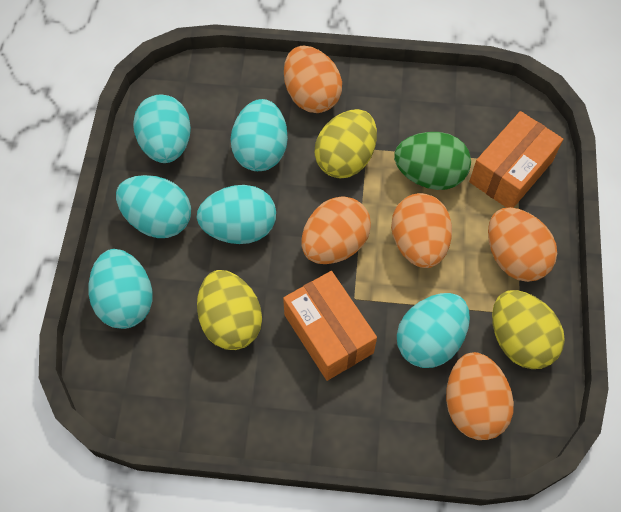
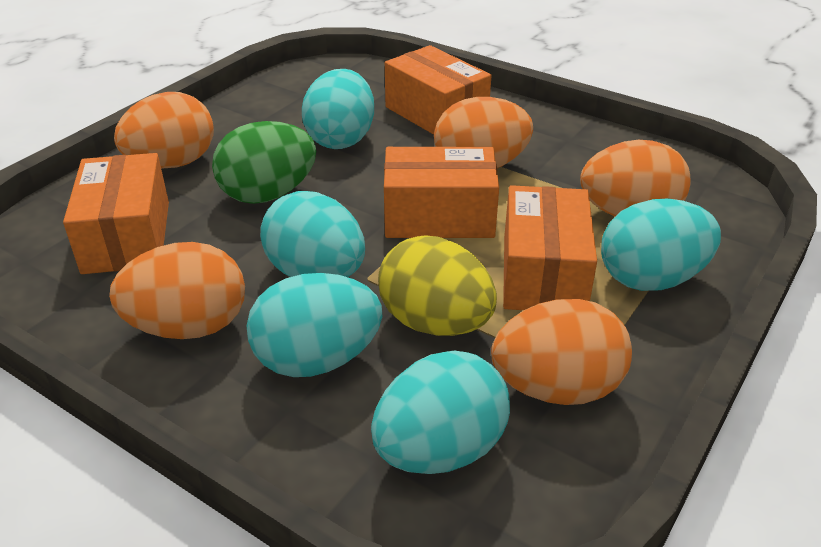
orange box: [283,271,377,381] [469,111,563,208] = 2 -> [63,153,169,274] [384,147,499,238] [385,45,491,135] [503,185,597,310] = 4
turquoise egg: [88,249,153,329] [116,175,191,238] [133,95,191,163] [197,185,276,244] [231,99,288,171] [397,293,470,368] = 6 -> [247,273,382,377] [260,191,365,277] [302,69,374,149] [371,350,510,474] [601,198,721,291] = 5
yellow egg: [197,270,262,350] [314,109,377,178] [492,290,565,369] = 3 -> [378,235,497,336] = 1

